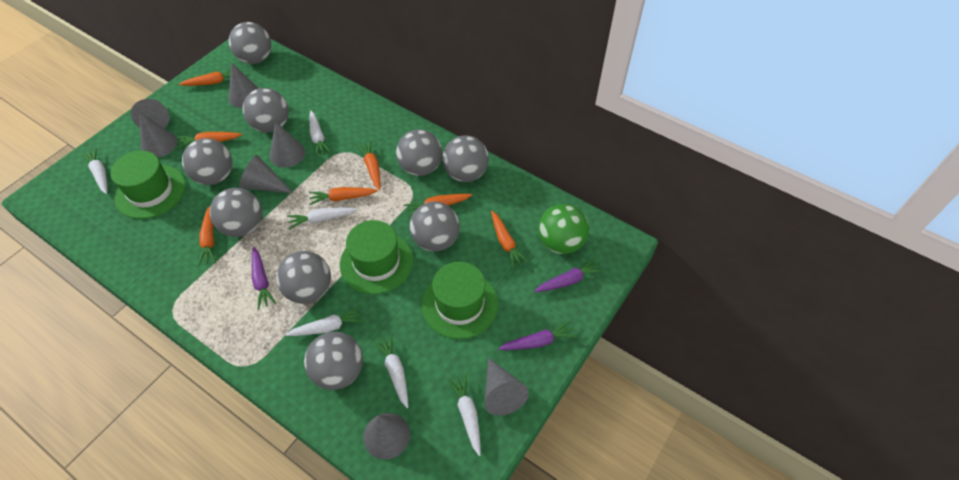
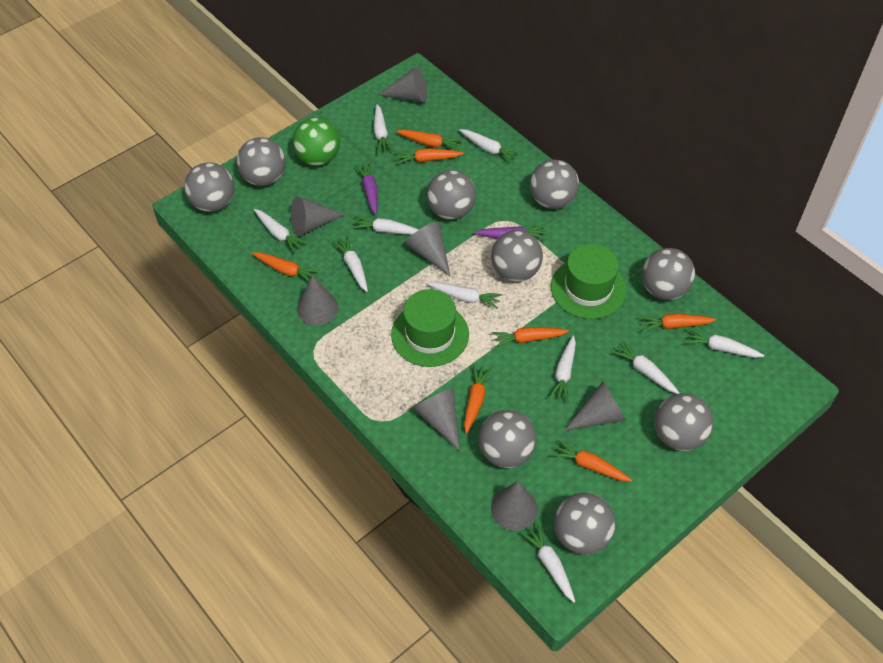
green hat: [110,151,186,219] [340,220,413,294] [422,262,498,339] = 3 -> [391,289,469,367] [551,244,627,319] = 2
purple carrot: [252,247,276,310] [498,321,576,350] [534,258,604,292] = 3 -> [355,162,378,215] [474,226,547,239] = 2
white carrot: [81,148,108,194] [285,306,365,336] [287,208,358,229] [309,111,331,157] [373,334,408,408] [447,374,481,456] = 6 -> [254,209,307,253] [332,236,368,292] [351,215,419,235] [374,104,394,153] [428,282,502,309] [459,129,521,162] [520,523,575,603] [549,336,576,402] [612,341,679,394] [685,328,764,358] = 10

